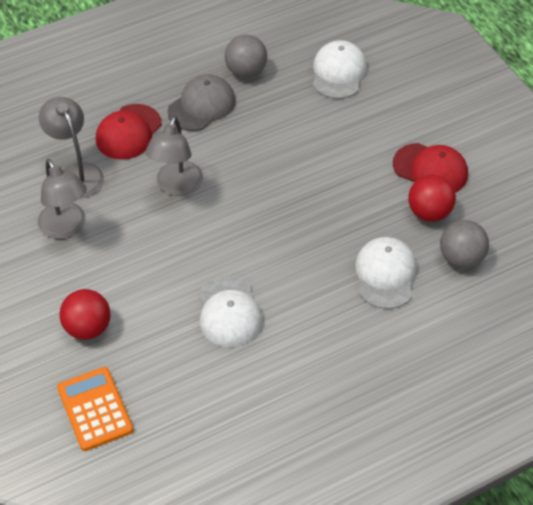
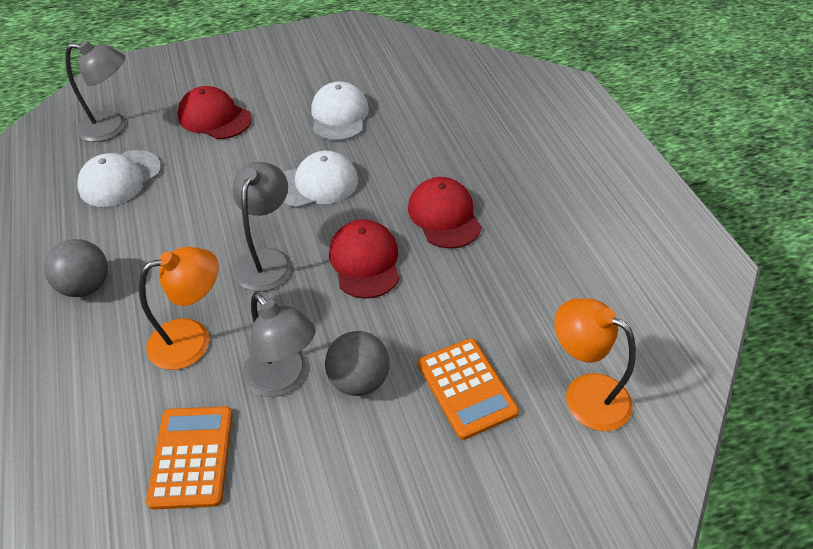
grey cap: [167,74,236,131] = 1 -> none = 0
orange calculator: [57,367,133,451] = 1 -> [146,406,233,510] [418,338,519,440] = 2
orange lamp: none = 0 -> [139,247,219,370] [554,299,636,431] = 2
red ball: [60,289,111,340] [408,175,456,222] = 2 -> none = 0
red cap: [96,104,162,160] [393,143,468,192] = 2 -> [178,86,252,139] [329,220,400,299] [408,177,481,249] = 3

